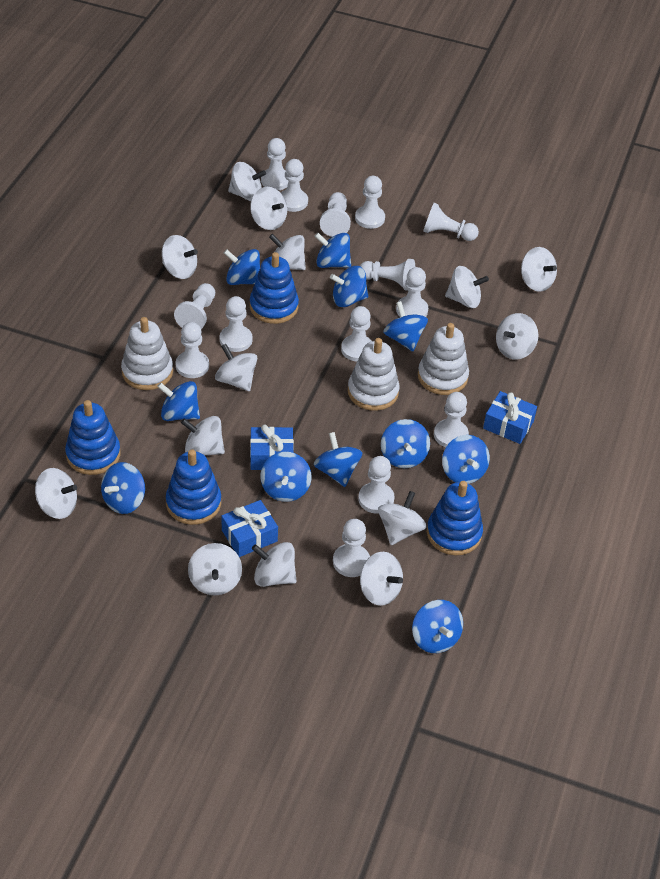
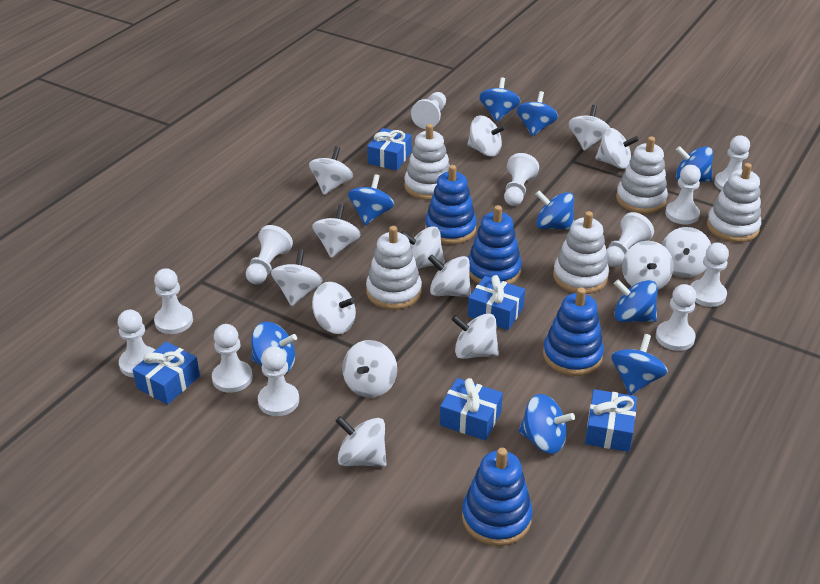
blue gift: [222,500,278,557] [250,424,294,470] [483,391,537,444] = 3 -> [132,342,200,405] [367,128,412,170] [440,378,503,441] [468,275,525,330] [585,389,637,452] = 5
blue spinning top: [101,462,145,514] [157,381,200,421] [224,249,260,285] [260,452,312,502] [313,432,363,487] [315,233,351,268] [330,266,368,307] [381,419,430,468] [383,301,428,352] [412,600,463,653] [442,435,490,484] = 11 -> [251,322,297,373] [348,174,394,225] [479,77,520,122] [516,91,558,136] [518,394,575,454] [536,190,574,230] [611,334,668,395] [614,280,658,322] [676,146,713,182] = 9
white pawn: [174,283,215,329] [176,322,209,378] [220,296,253,352] [261,138,288,190] [281,159,308,212] [320,192,351,237] [333,519,370,577] [341,306,372,362] [355,176,385,229] [358,456,395,514] [360,259,415,291] [396,267,428,317] [423,203,479,241] [434,392,469,447] = 14 -> [118,310,155,378] [154,268,193,334] [212,324,253,393] [246,225,293,284] [258,346,299,416] [411,92,446,129] [504,153,539,206] [606,212,654,267] [656,284,696,351] [665,165,701,224] [690,243,729,307] [714,135,750,191] = 12
white stacking toy: [121,317,173,390] [348,338,399,411] [418,323,469,395] = 3 -> [366,226,422,310] [404,124,450,200] [553,211,609,294] [616,137,668,214] [707,163,761,242] = 5

